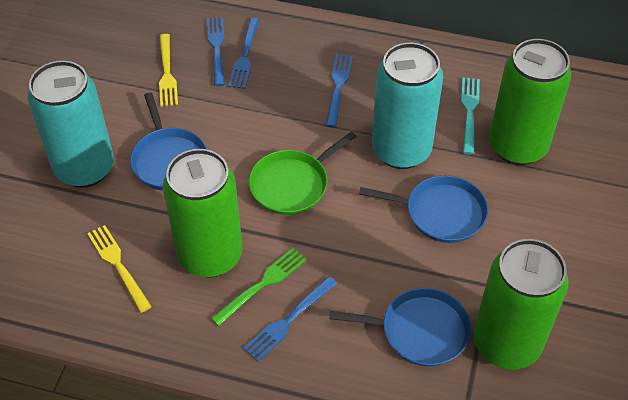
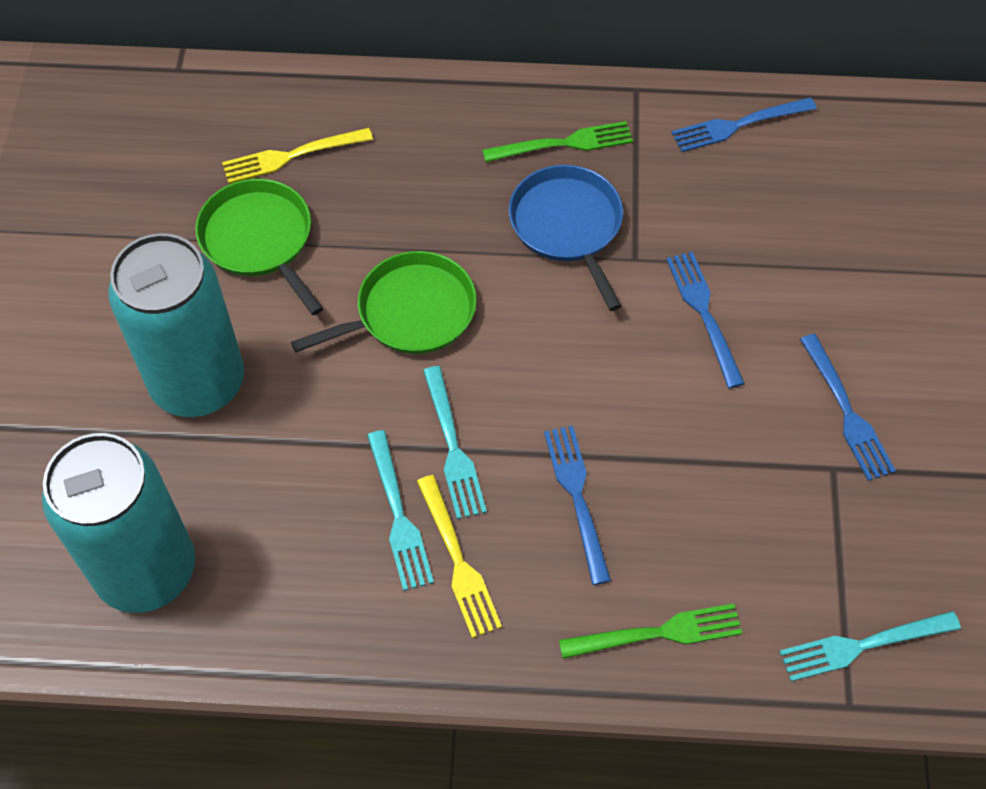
blue pan: [130,93,207,190] [330,288,472,366] [359,175,488,243] = 3 -> [509,165,623,311] = 1
green can: [163,149,243,278] [473,239,568,370] [489,39,571,165] = 3 -> none = 0
green fork: [211,248,307,326] = 1 -> [482,121,633,162] [559,604,743,659] = 2
green pan: [249,131,357,215] = 1 -> [195,179,323,315] [291,251,477,354] = 2
turquoise fork: [461,78,480,154] = 1 -> [367,430,434,591] [423,366,487,519] [780,611,961,682] = 3

